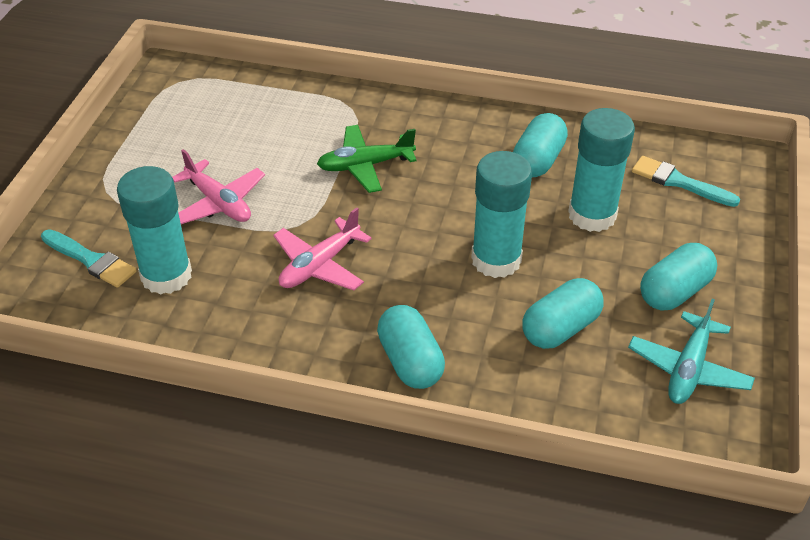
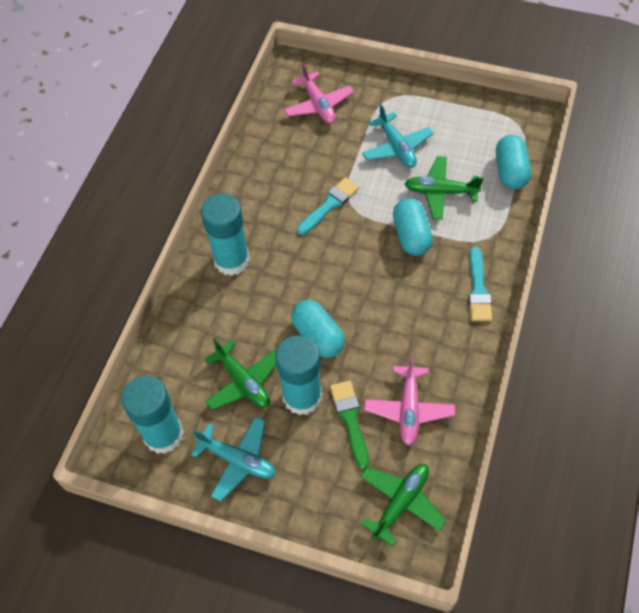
green brush: none = 0 -> [330,381,369,469] = 1
green plane: [317,125,417,193] = 1 -> [204,338,276,410] [360,464,446,547] [404,156,483,220] = 3
turquoise capsule: [377,305,445,389] [513,113,568,177] [522,278,604,349] [640,243,717,311] = 4 -> [291,300,345,358] [393,198,433,256] [496,135,531,190] = 3
turquoise plane: [628,299,755,404] = 1 -> [191,417,276,501] [362,104,433,168] = 2

